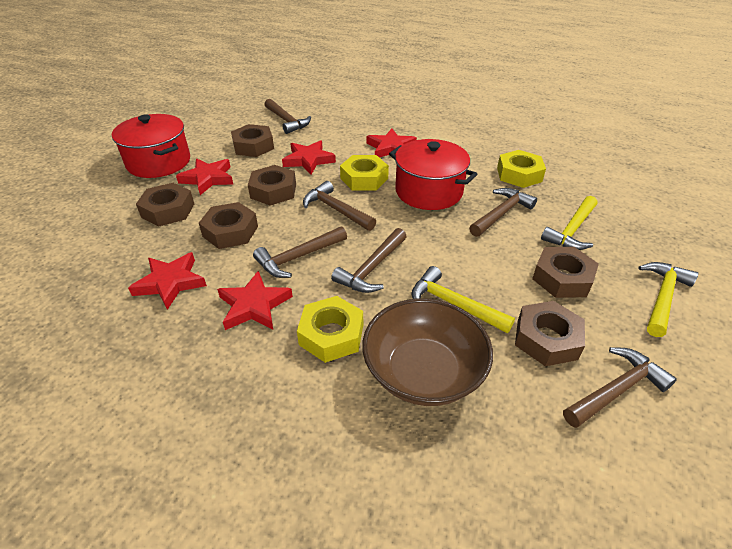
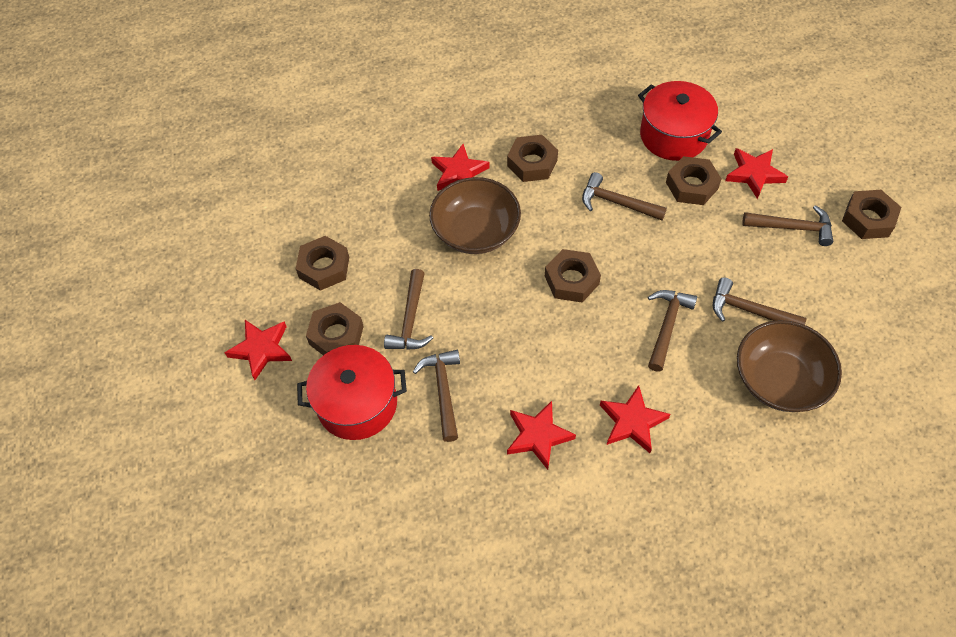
brown bowl: [362,298,493,406] = 1 -> [429,177,521,254] [737,320,842,412] = 2
yellow hammer: [411,266,515,333] [541,196,597,250] [639,262,698,337] = 3 -> none = 0
yellow nut: [297,296,363,363] [340,155,389,190] [497,150,546,188] = 3 -> none = 0

